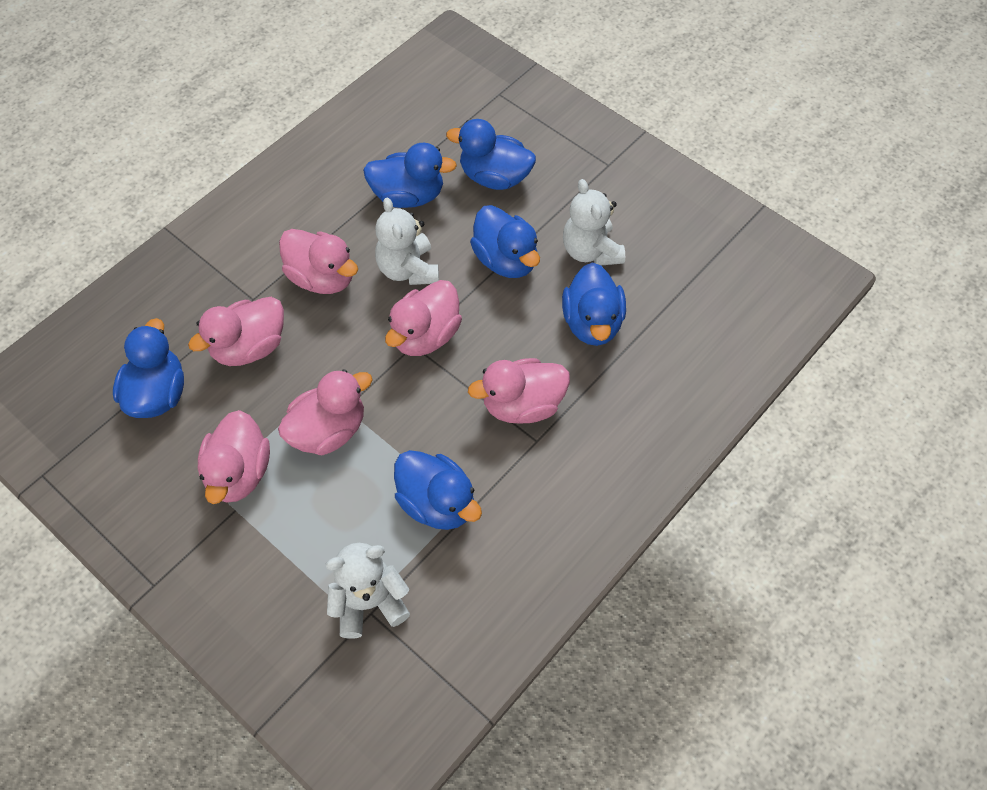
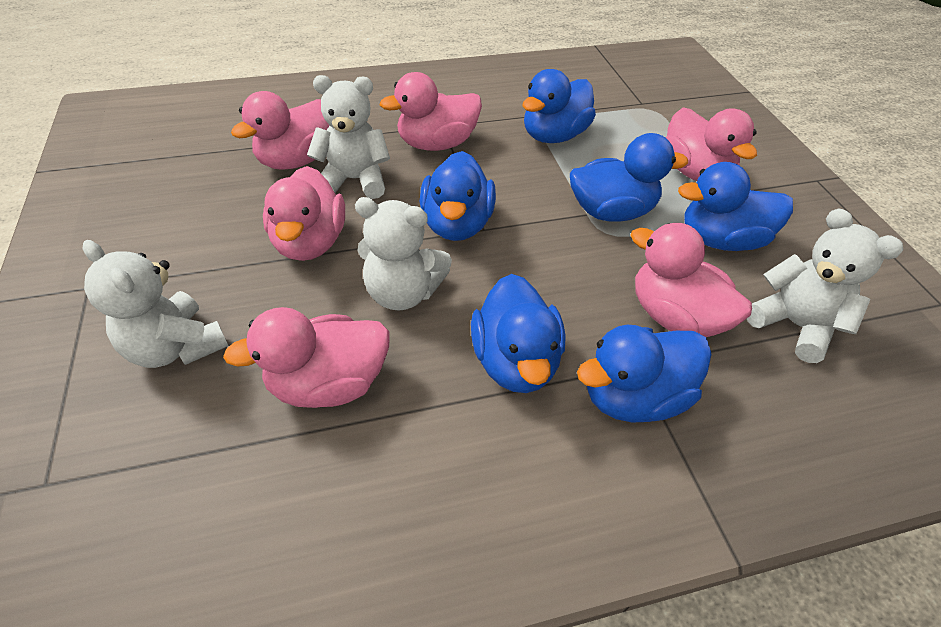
white teddy bear: [326,543,410,639] [375,198,439,285] [563,179,625,265] = 3 -> [83,240,228,368] [307,75,390,199] [355,197,452,311] [747,208,903,363] = 4

